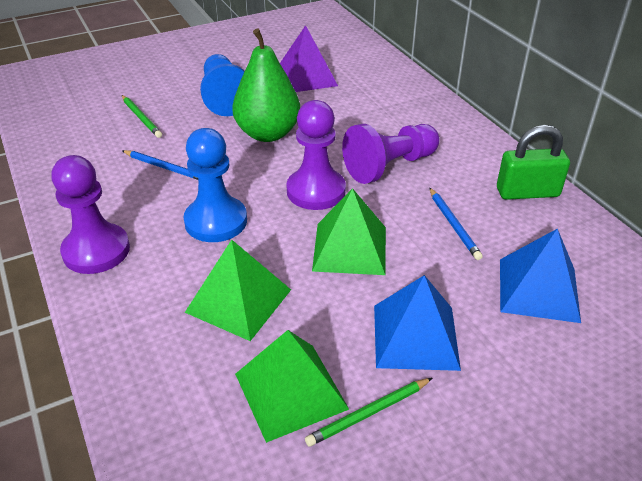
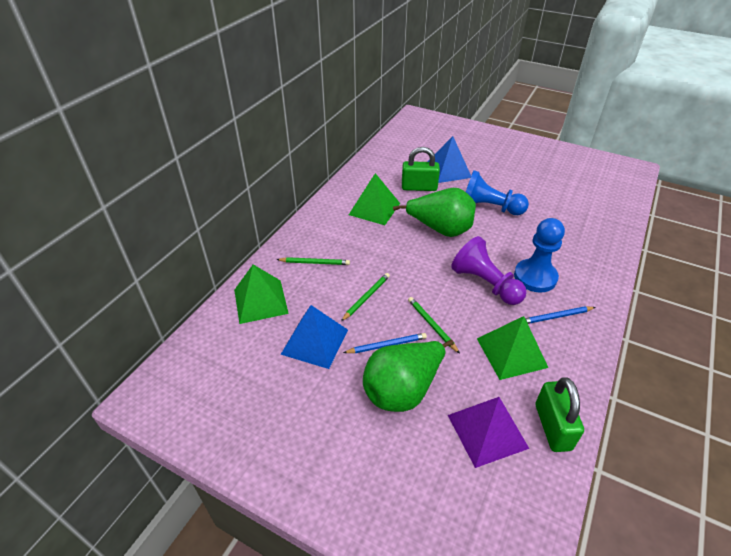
green padlock: [497,125,570,200] = 1 -> [402,147,440,191] [536,377,584,452] = 2
green pear: [232,28,300,142] = 1 -> [363,340,454,412] [393,188,476,237] = 2
green pencil: [122,95,162,138] [305,378,432,447] = 2 -> [276,257,350,265] [341,273,390,321] [408,297,460,354] = 3
purple pawn: [52,155,130,274] [286,100,346,210] [342,124,440,184] = 3 -> [451,236,527,305] = 1

